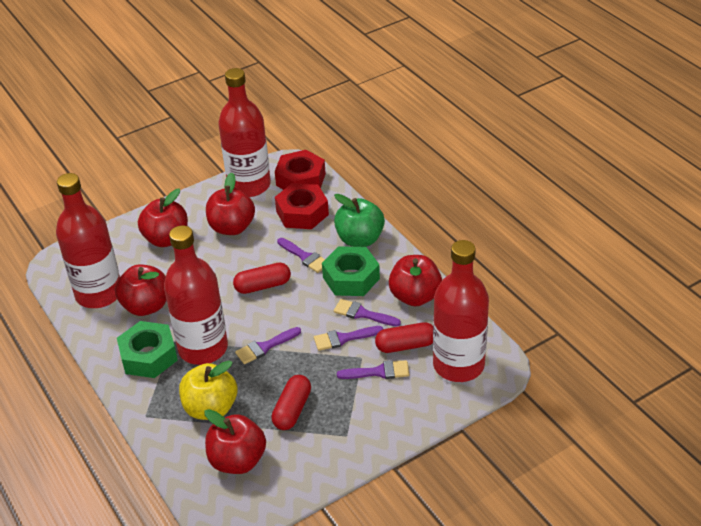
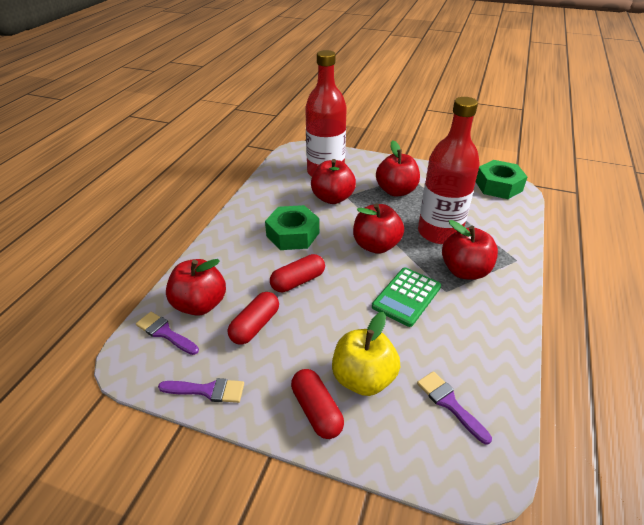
green apple: [334,194,385,247] = 1 -> none = 0
green calculator: none = 0 -> [372,268,441,327] = 1
purple brush: [235,327,301,364] [277,238,325,273] [314,326,383,351] [334,299,401,326] [337,360,409,379] = 5 -> [136,312,199,355] [158,378,244,403] [417,371,492,445] = 3
red bottle: [56,173,120,308] [164,225,228,365] [218,68,271,197] [433,240,489,382] = 4 -> [305,50,347,177] [418,97,479,244] = 2
red nut: [275,150,326,190] [275,183,329,229] = 2 -> none = 0

